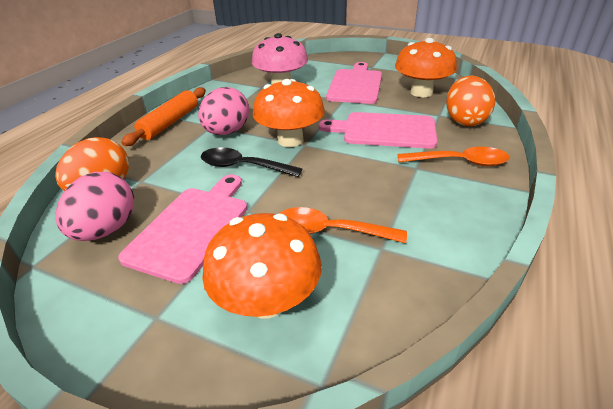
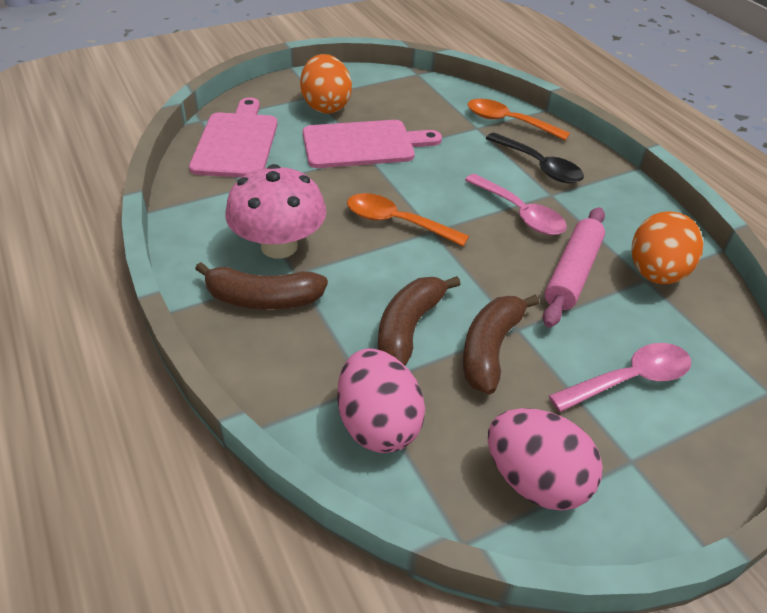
brown banana: none = 0 -> [195,262,328,310] [378,276,460,366] [463,295,539,395] = 3
orange mushroom: [202,213,322,318] [253,79,325,147] [395,38,457,97] = 3 -> none = 0
orange rolling pin: [121,87,206,146] = 1 -> none = 0
pink cutting board: [118,174,247,284] [319,112,437,149] [326,62,382,104] = 3 -> [189,98,278,178] [303,120,442,168] = 2
pink rolling pin: none = 0 -> [543,207,605,328] = 1
pink spoon: none = 0 -> [465,174,567,235] [549,343,691,412] = 2

